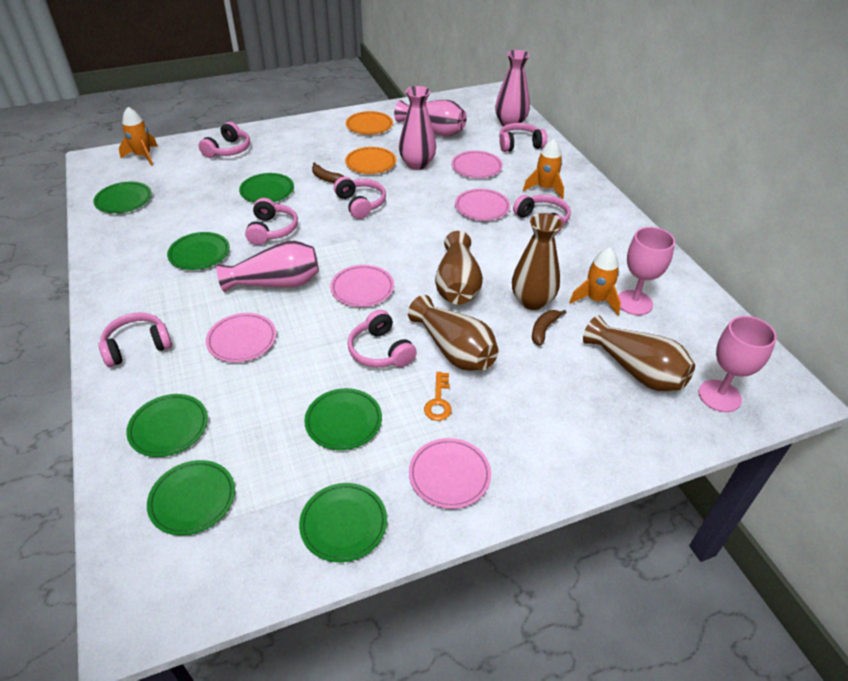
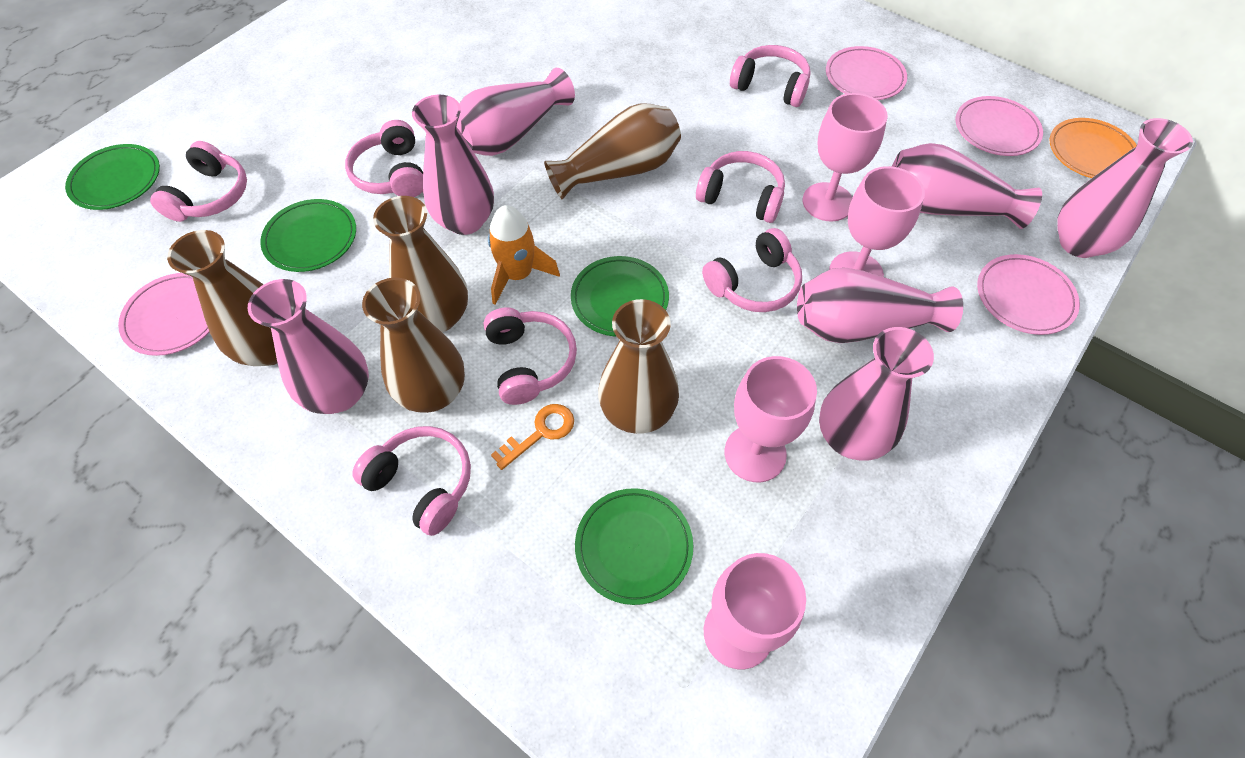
brown banana: [312,162,344,183] [532,310,566,346] = 2 -> none = 0
brown vase: [408,295,498,371] [435,231,483,305] [512,213,562,310] [583,315,695,391] = 4 -> [167,230,277,366] [362,278,465,413] [373,196,468,332] [544,103,681,200] [598,299,679,434] = 5
green plate: [93,182,152,213] [126,394,208,457] [147,460,235,535] [167,232,230,270] [239,173,294,203] [299,483,387,562] [304,388,382,450] = 7 -> [65,144,160,210] [260,199,356,272] [571,256,669,337] [575,488,693,605] = 4
orange plate: [345,147,396,174] [346,111,393,135] = 2 -> [1050,118,1137,178] = 1
orange rocket: [119,107,158,166] [523,138,564,199] [569,247,621,315] = 3 -> [488,205,560,305] = 1
pink goblet: [618,227,675,315] [698,316,777,412] = 2 -> [704,553,806,669] [724,356,817,483] [803,93,888,222] [829,166,925,277] = 4
pink plate: [206,313,276,362] [330,265,394,307] [409,438,491,509] [451,151,503,178] [455,189,510,221] = 5 -> [118,273,210,356] [826,46,907,100] [956,96,1043,156] [977,254,1080,335] = 4
pink vase: [216,240,319,292] [394,100,467,136] [399,86,436,170] [495,50,530,127] = 4 -> [248,279,369,414] [412,95,494,235] [457,68,575,156] [797,268,963,343] [819,327,934,461] [892,143,1042,229] [1057,118,1193,258] = 7

